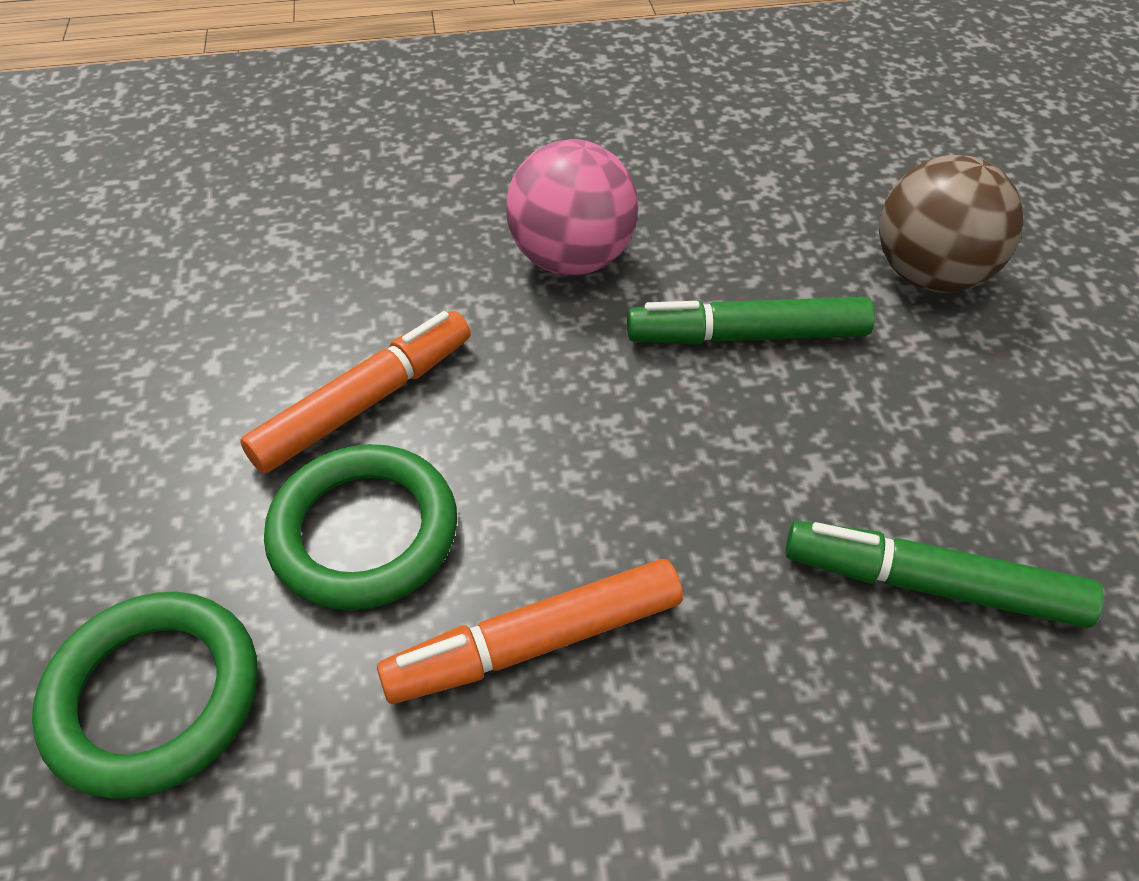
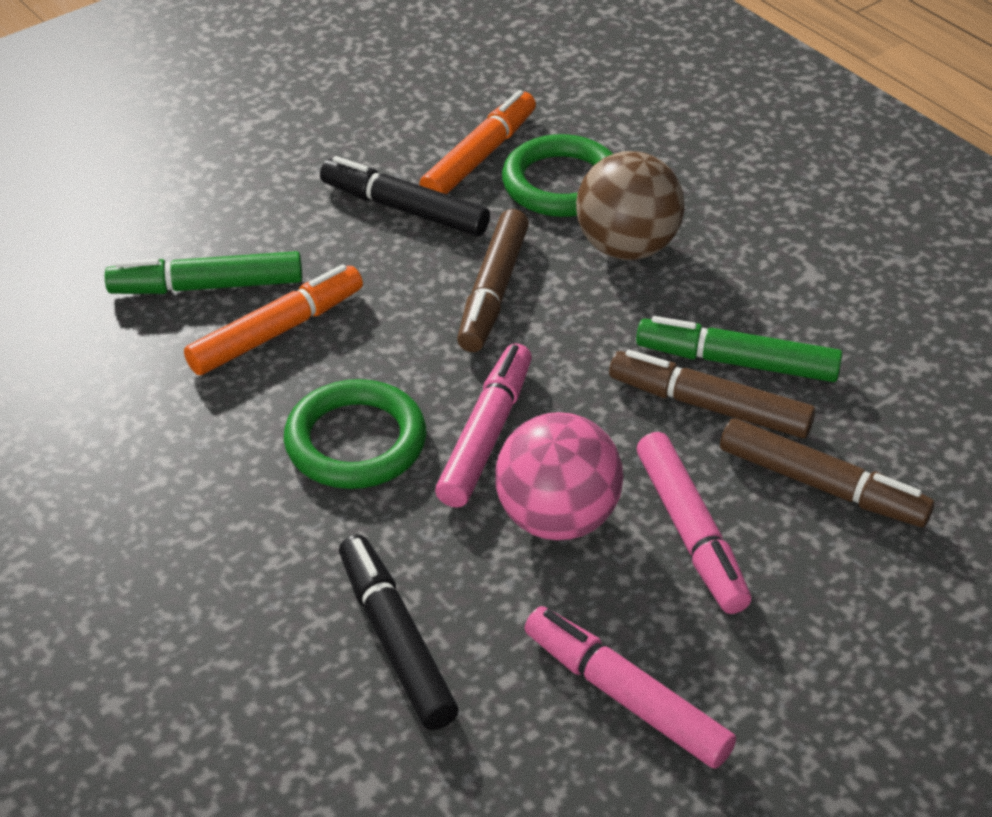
black marker: none = 0 -> [320,156,490,236] [339,535,459,730] = 2
brown marker: none = 0 -> [457,209,529,352] [609,350,816,438] [720,418,935,527] = 3
pink marker: none = 0 -> [435,343,532,508] [525,606,736,769] [637,432,751,614] = 3

